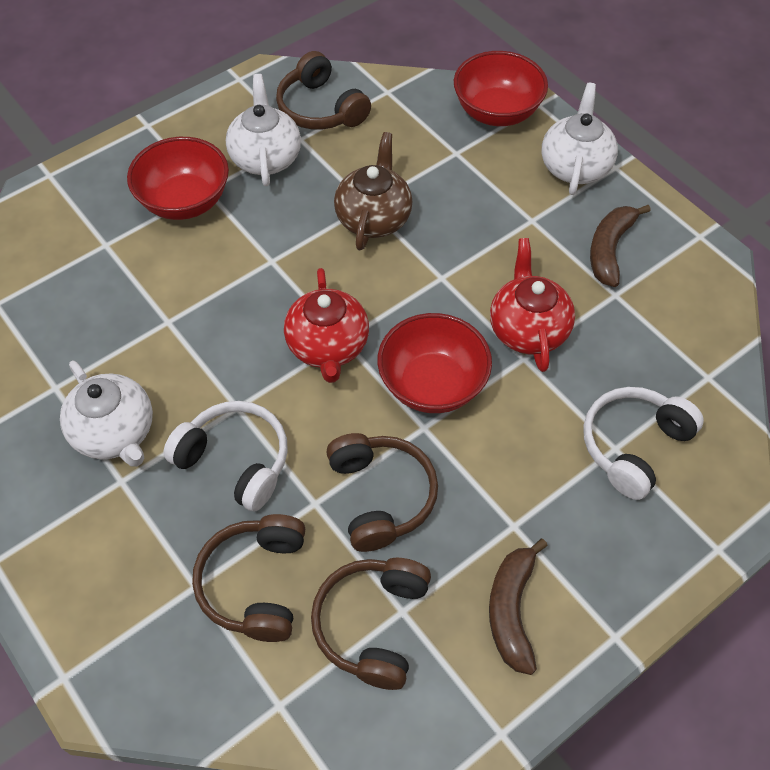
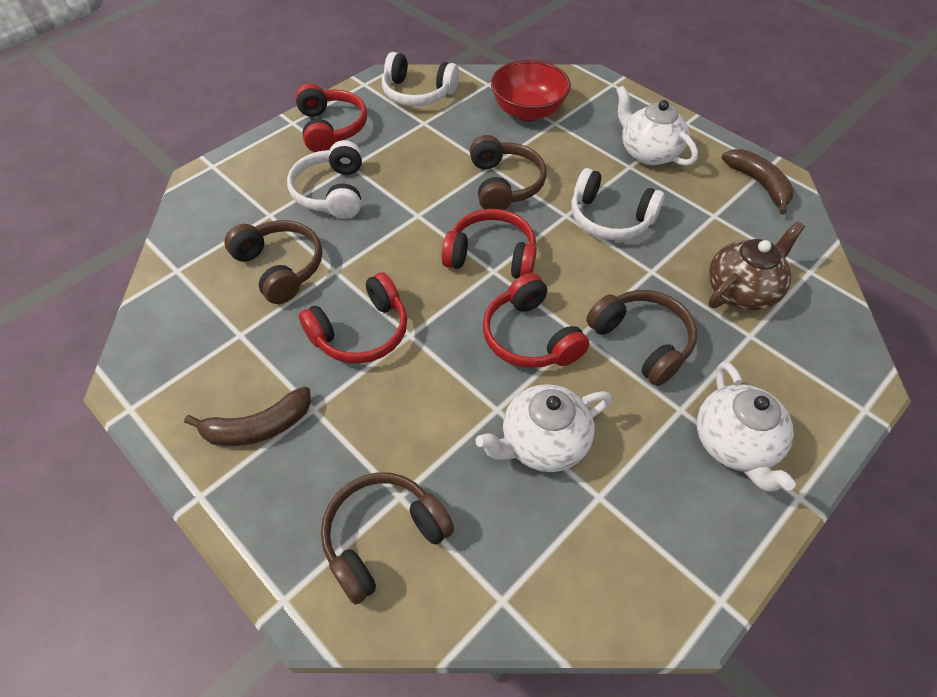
red bowl: [127,137,229,220] [377,313,492,413] [454,51,548,126] = 3 -> [491,60,571,122] = 1
red headphones: none = 0 -> [295,84,367,152] [299,272,407,364] [442,209,537,279] [483,273,590,368] = 4
red teapot: [284,268,369,383] [490,238,575,372] = 2 -> none = 0
white headphones: [163,401,288,512] [583,387,704,500] = 2 -> [287,140,362,219] [382,52,459,106] [571,168,665,240] = 3

